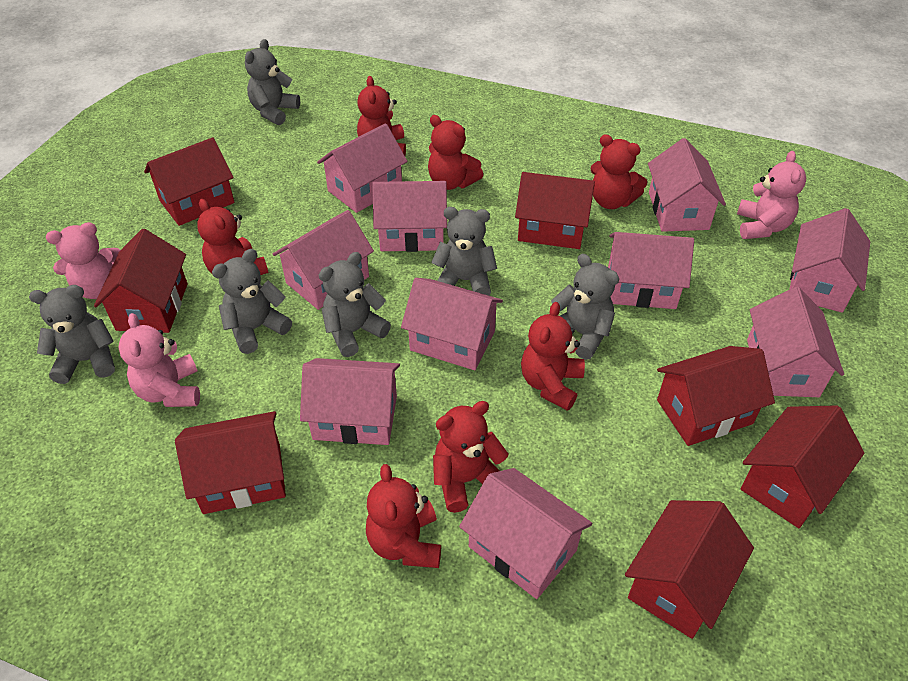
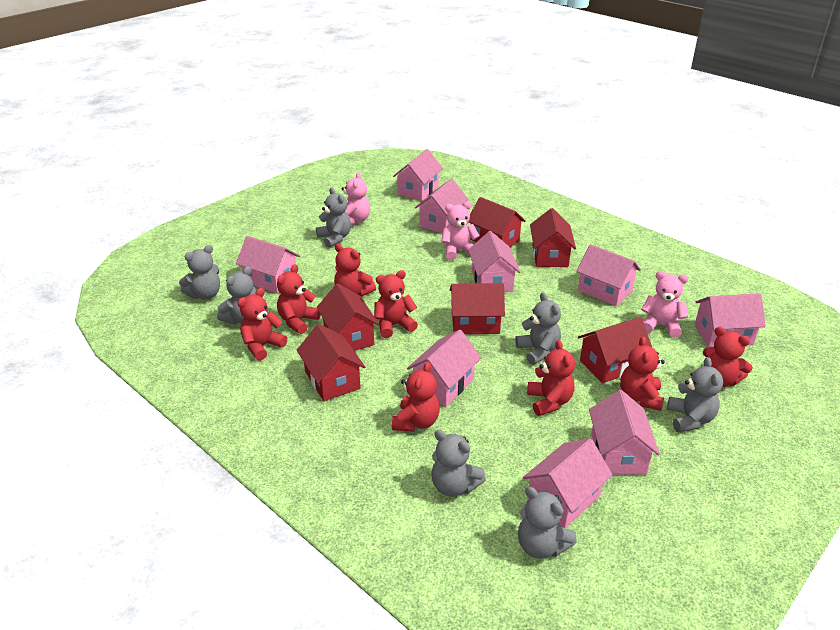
grey teddy bear: [29,285,115,384] [212,249,292,354] [245,39,300,125] [319,252,391,357] [431,207,497,296] [551,254,619,360] = 6 -> [179,245,220,300] [217,266,256,325] [316,187,351,248] [431,430,486,497] [515,292,561,365] [518,487,576,559] [667,357,723,432] = 7
pink house: [273,210,374,310] [300,358,400,445] [317,123,407,213] [372,181,447,252] [401,278,503,370] [459,468,592,599] [608,232,694,309] [648,138,726,232] [747,287,844,397] [790,208,870,313] = 10 -> [236,236,300,294] [393,149,443,201] [407,330,481,407] [415,178,468,233] [468,231,520,292] [523,438,612,528] [576,244,641,306] [589,390,660,475] [695,293,766,347] = 9
red house: [94,229,188,333] [144,137,234,226] [175,411,286,514] [515,172,595,249] [625,500,754,639] [657,346,775,446] [740,405,864,528] = 7 -> [297,324,365,401] [317,283,379,351] [450,283,505,334] [469,197,526,247] [530,208,576,267] [578,317,652,383] = 6
red teddy bear: [197,199,268,275] [357,76,406,156] [366,464,441,568] [428,115,483,190] [433,401,509,513] [521,302,585,411] [590,134,647,209] = 7 -> [237,288,287,361] [277,264,321,334] [334,244,376,297] [374,270,418,338] [392,362,440,432] [527,340,575,416] [620,336,665,411] [703,327,753,387] = 8

